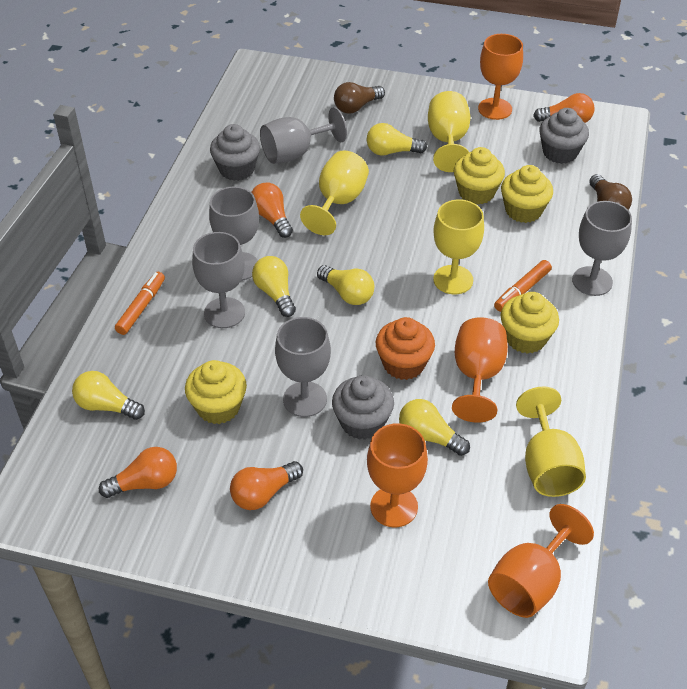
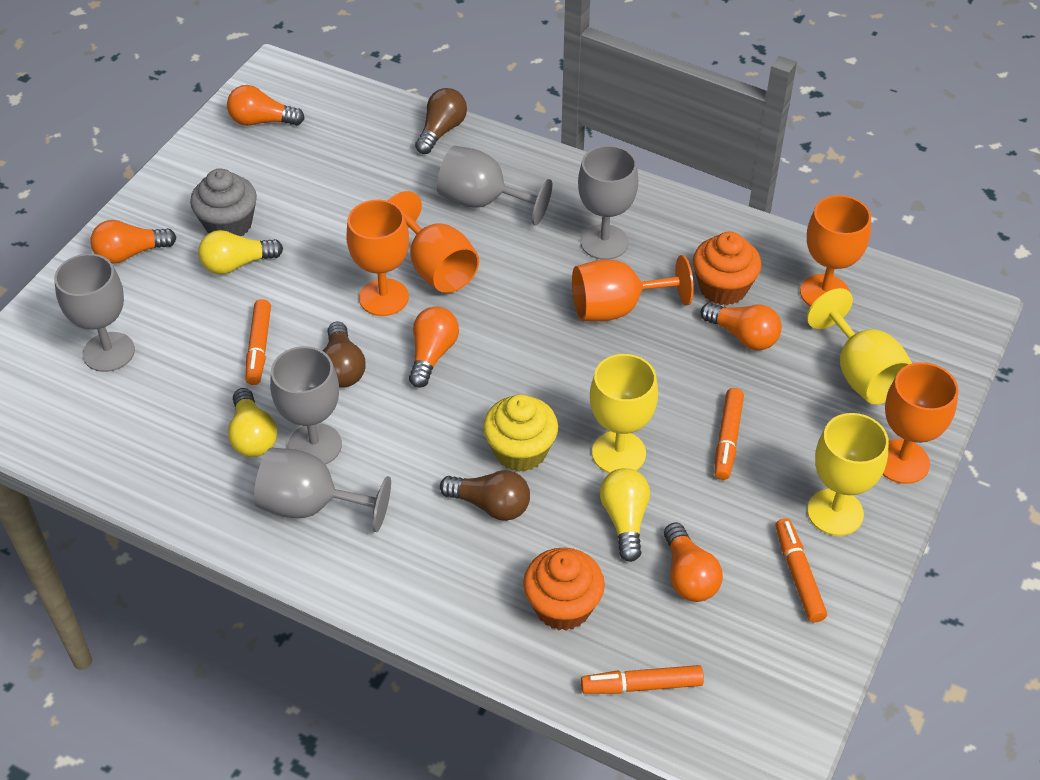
brown light bulb: [334,82,385,114] [589,174,632,210] = 2 -> [323,322,366,388] [415,88,467,154] [440,470,530,521] = 3
grey cupcake: [210,124,260,181] [332,375,394,440] [539,108,589,164] = 3 -> [190,168,257,236] = 1
orange cupcake: [376,317,435,380] = 1 -> [523,548,605,631] [693,232,761,305] = 2
orange goblet: [367,423,428,527] [452,317,508,423] [478,34,523,120] [488,504,594,618] = 4 -> [346,200,409,316] [388,191,479,293] [572,255,694,321] [800,195,871,307] [882,362,958,484] = 5
orange light bulb: [99,447,177,498] [230,461,303,510] [252,182,293,238] [533,93,594,123] = 4 -> [90,220,177,264] [227,85,305,126] [409,306,459,388] [664,522,723,602] [701,302,782,350] = 5
orange marker: [115,272,165,335] [494,260,552,312] = 2 -> [246,299,271,385] [581,665,704,694] [714,388,744,480] [775,518,827,623] = 4
yellow cupcake: [185,360,247,424] [454,147,505,205] [501,165,553,223] [501,292,559,354] = 4 -> [483,394,558,472] = 1
yellow goblet: [300,150,369,235] [428,91,470,172] [433,199,484,294] [516,387,586,497] = 4 -> [590,354,658,473] [807,288,912,404] [807,413,889,536] = 3
yellow light bulb: [72,371,145,420] [252,256,296,317] [317,265,374,305] [367,123,427,156] [399,399,470,456] = 5 -> [198,230,283,274] [228,388,277,457] [600,468,650,562] = 3

